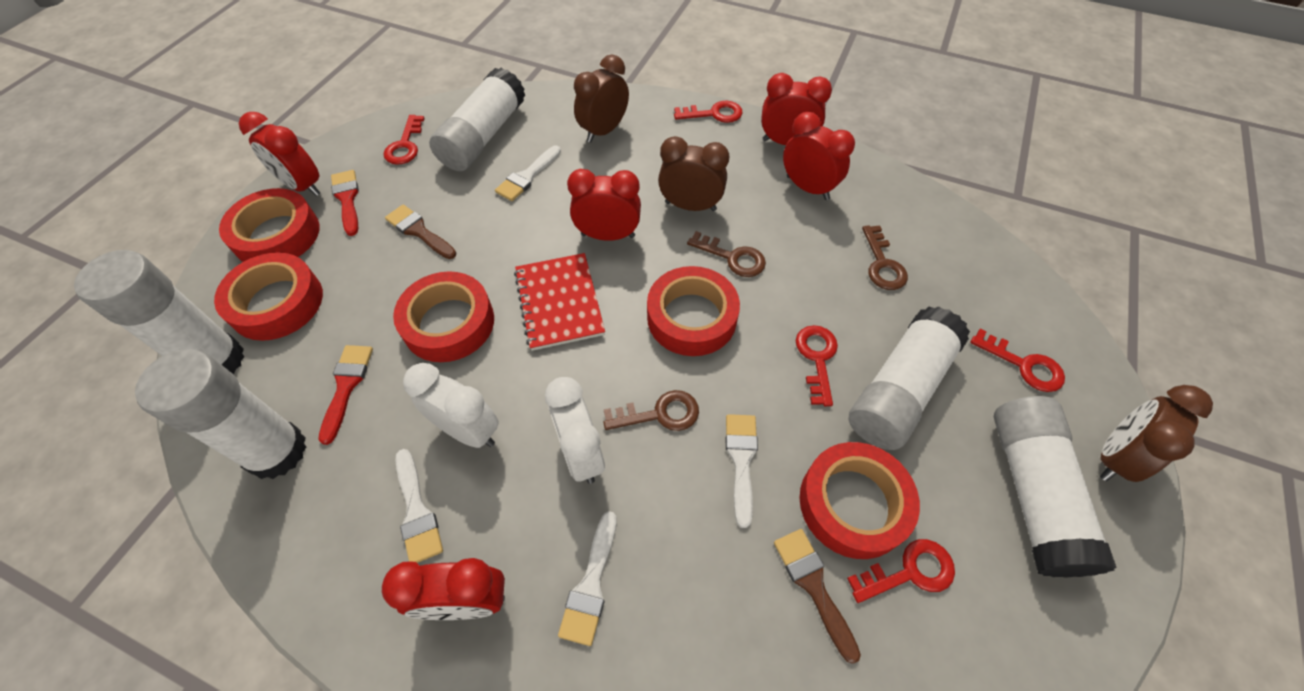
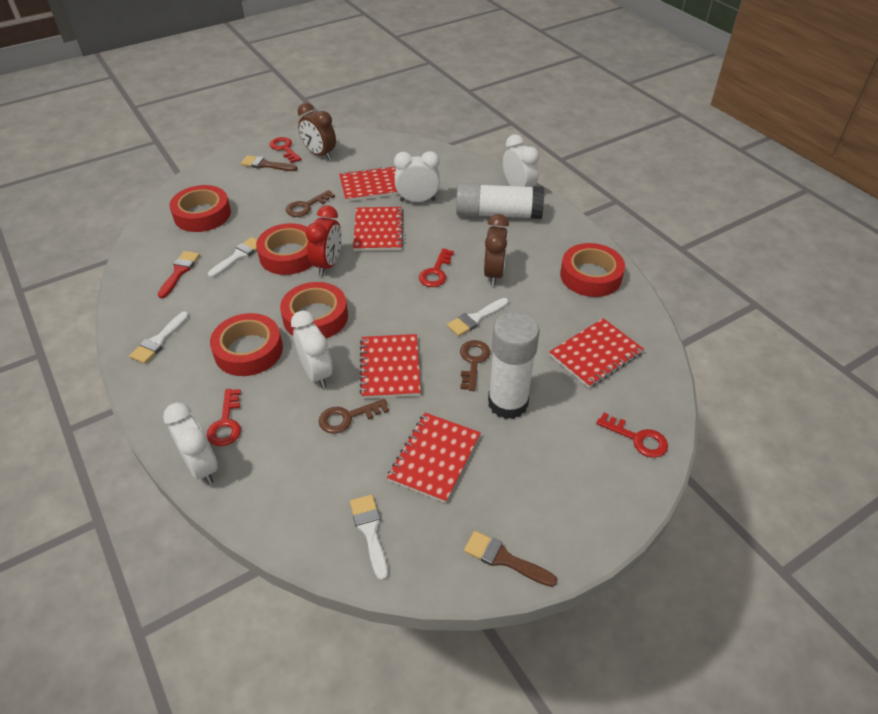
brown clock: [574,54,629,143] [658,136,729,211] [1100,385,1213,482] = 3 -> [298,103,336,160] [484,214,509,286] = 2
red brush: [318,345,373,445] [331,170,359,236] = 2 -> [158,251,200,298] = 1
red clock: [239,112,320,196] [382,558,505,620] [567,169,641,241] [761,73,832,145] [783,112,855,200] = 5 -> [306,205,342,276] = 1
red key: [384,115,425,165] [674,100,743,123] [796,325,838,406] [847,539,955,603] [970,329,1065,392] = 5 -> [207,389,241,446] [269,137,301,163] [419,248,454,287] [596,413,668,458] = 4
red notebook: [514,253,605,351] = 1 -> [339,166,399,202] [353,207,404,251] [360,334,421,399] [387,413,481,503] [549,318,644,388] = 5
white clock: [403,363,499,448] [545,377,605,484] = 2 -> [163,403,218,484] [291,310,333,388] [394,151,440,202] [503,134,539,187] = 4
white glue stick: [74,250,244,374] [135,349,307,479] [429,68,526,171] [848,306,970,450] [994,396,1117,578] = 5 -> [456,183,544,219] [488,312,540,419] = 2

